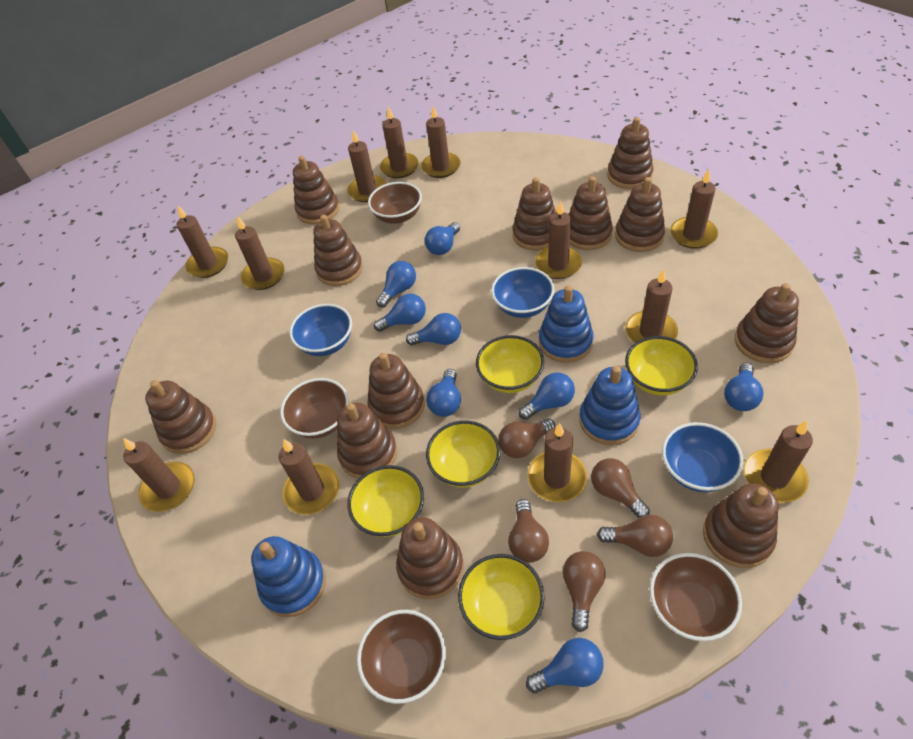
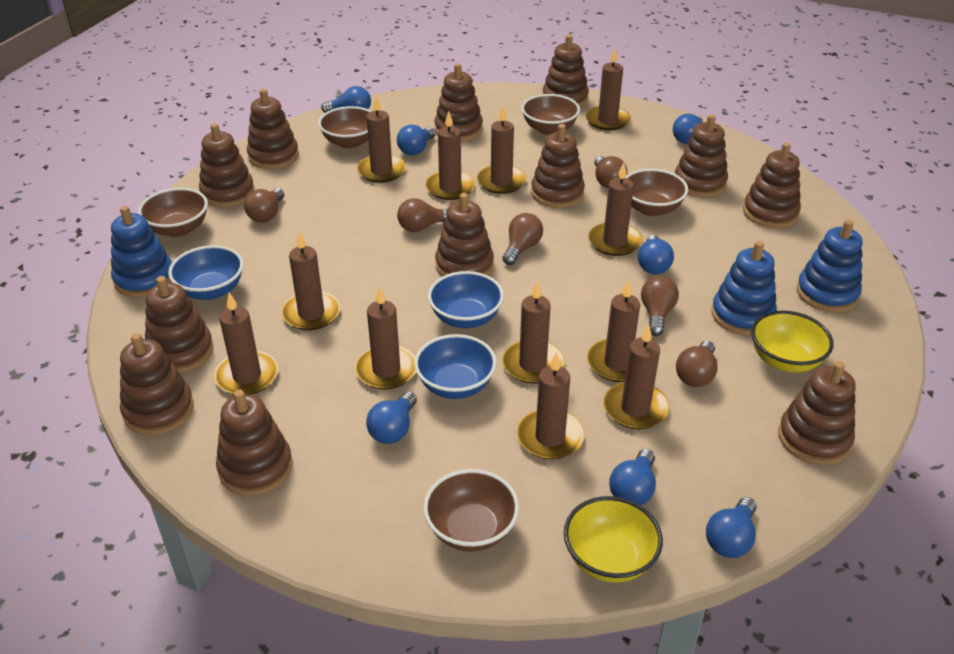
blue light bulb: [374,293,426,332] [376,261,416,308] [406,313,461,345] [425,222,460,255] [426,369,461,417] [519,372,575,420] [526,638,604,693] [724,363,764,411] = 8 -> [321,86,371,113] [366,391,417,444] [397,125,435,155] [609,449,656,505] [638,235,674,274] [673,114,703,144] [706,497,757,558] = 7
brown bowl: [280,378,349,438] [357,610,446,704] [368,182,422,224] [650,553,742,641] = 4 -> [138,188,208,237] [318,106,372,149] [423,469,519,552] [521,94,580,135] [625,169,688,216] = 5
brown light bulb: [499,418,555,458] [508,499,549,563] [563,551,606,632] [591,458,650,518] [597,515,673,557] = 5 -> [244,188,284,222] [397,198,447,232] [503,213,543,265] [594,156,627,188] [641,276,679,336] [676,341,717,387] = 6
yellow bowl: [347,465,424,537] [426,421,500,487] [458,554,545,640] [476,335,544,393] [625,336,698,395] = 5 -> [564,496,663,583] [751,311,833,372] = 2

